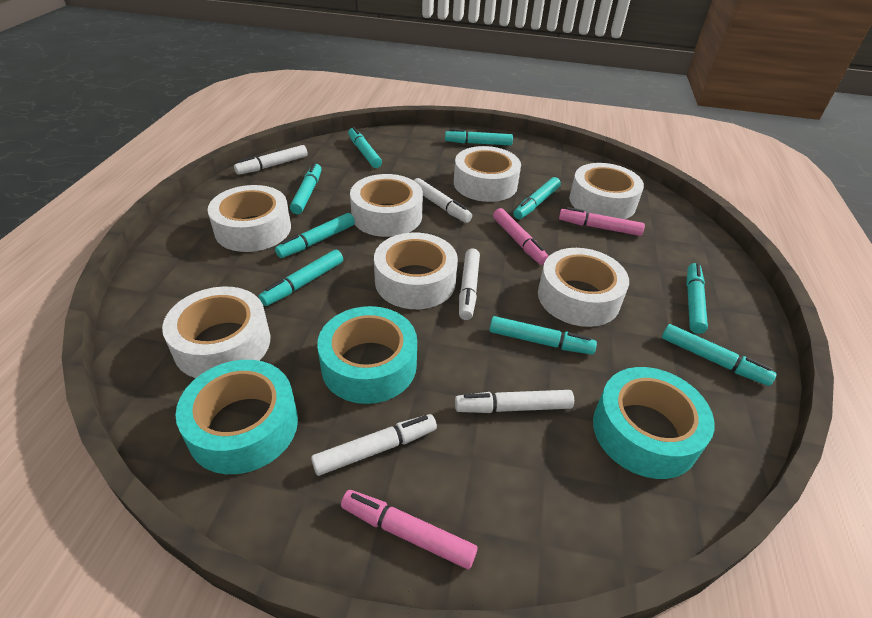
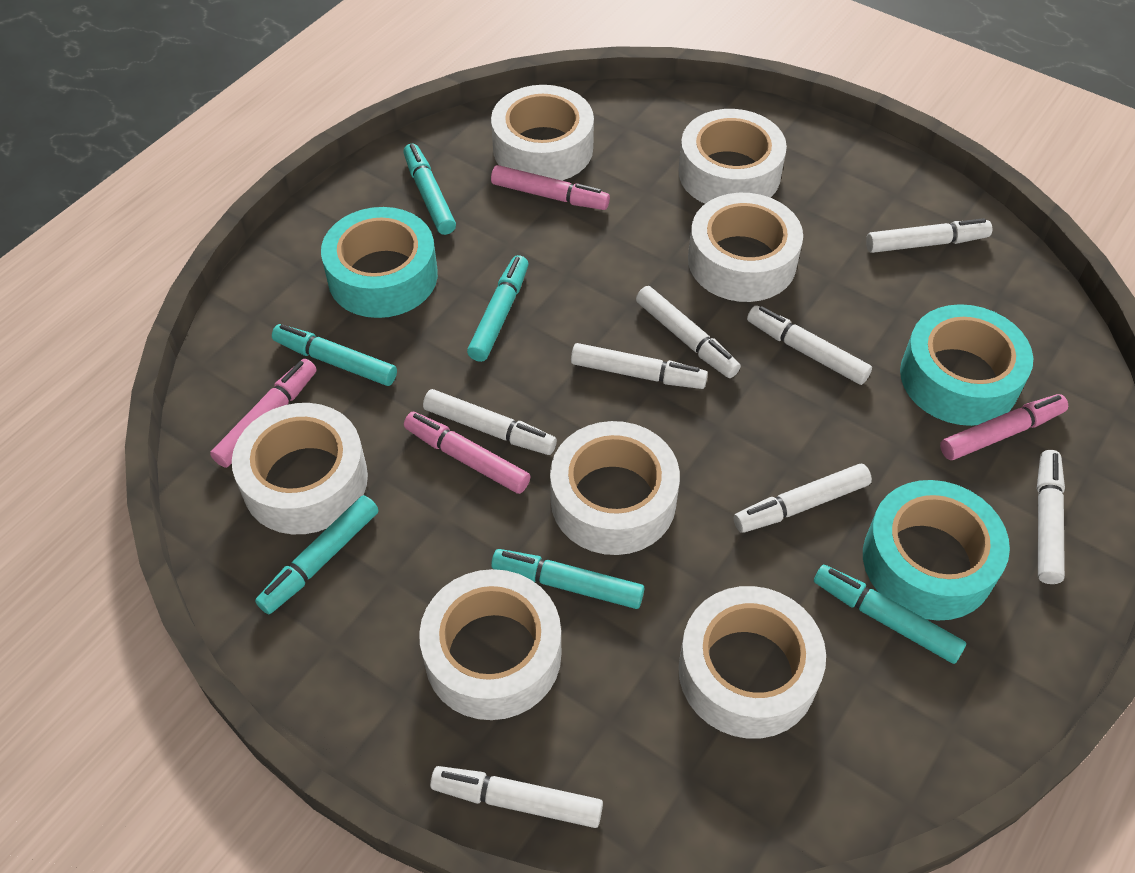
pink marker: [341,490,478,569] [493,208,549,265] [559,207,645,236] = 3 -> [210,359,317,468] [404,412,530,494] [491,165,610,210] [940,394,1068,460] = 4
turquoise marker: [259,250,343,306] [275,213,355,258] [290,163,322,214] [348,127,382,168] [445,129,513,145] [489,316,597,355] [513,177,561,219] [662,324,777,386] [686,263,708,334] = 9 -> [255,495,378,614] [272,324,397,386] [403,144,456,235] [467,255,529,362] [491,549,644,609] [814,565,966,664] = 6
white marker: [234,145,308,175] [311,414,437,476] [414,178,472,223] [455,390,574,413] [459,249,480,320] = 5 -> [423,389,557,455] [430,766,603,828] [571,343,708,389] [636,286,741,378] [734,464,872,533] [747,305,872,385] [866,218,992,253] [1037,450,1065,584] = 8

